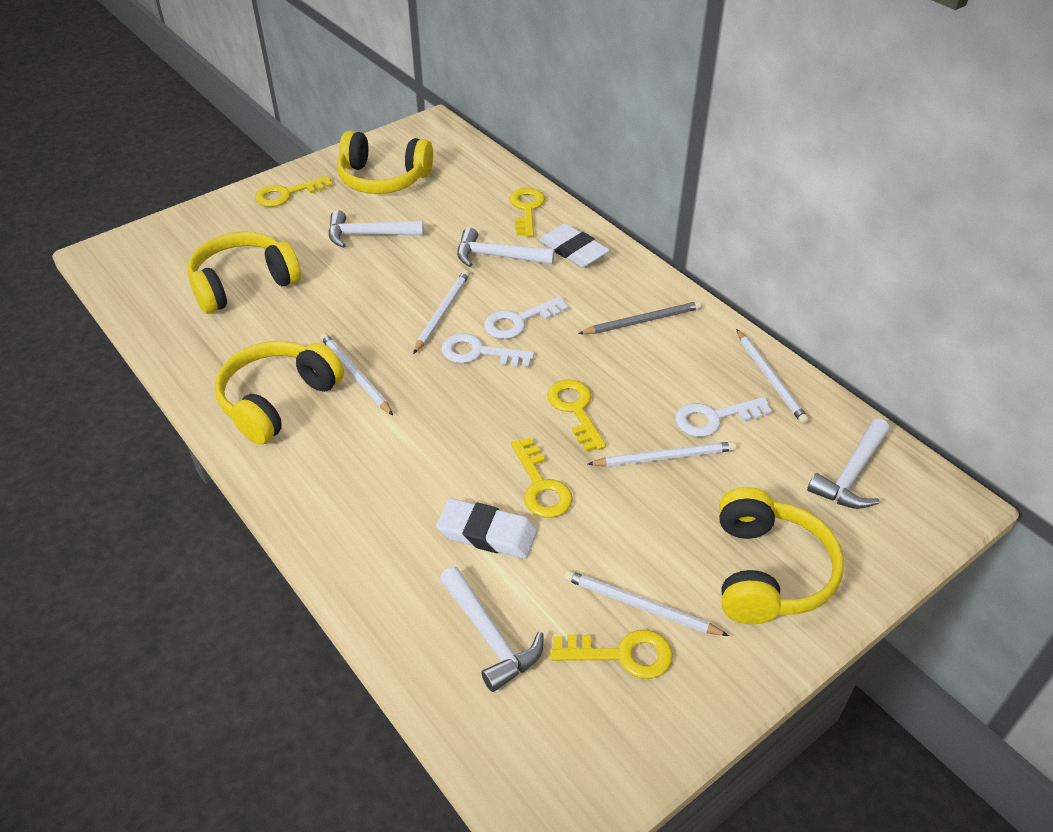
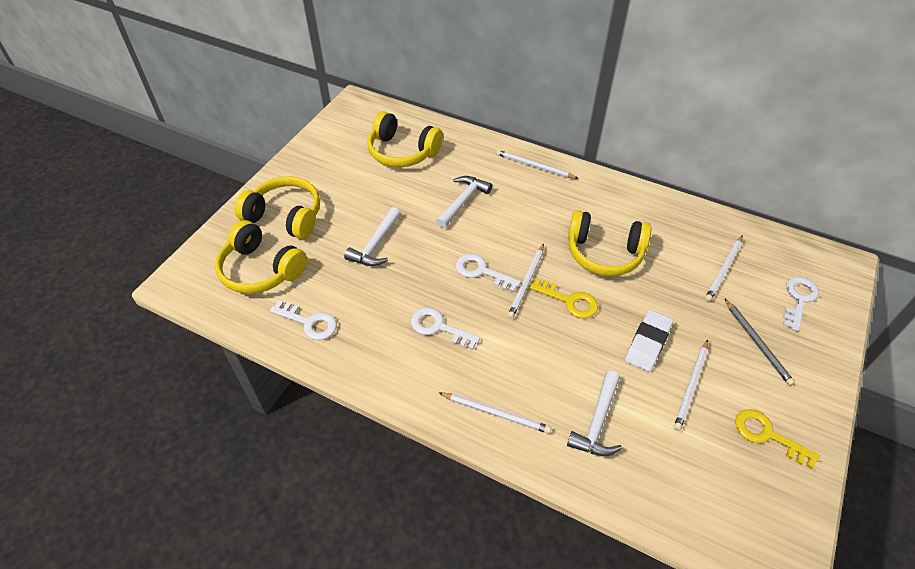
white eraser: [436,498,537,559] [539,223,610,267] = 2 -> [625,310,673,372] = 1
white hammer: [328,210,424,248] [440,566,544,692] [457,227,555,267] [807,419,890,509] = 4 -> [344,207,401,266] [436,176,492,228] [567,371,622,456] = 3
white key: [441,333,534,367] [484,296,569,339] [675,397,772,437] = 3 -> [270,300,337,340] [411,308,480,350] [456,254,521,292] [783,277,819,332] = 4
yellow key: [255,176,333,207] [510,188,545,237] [511,437,573,518] [547,379,606,452] [550,630,673,679] = 5 -> [530,278,598,318] [735,409,820,469] = 2

